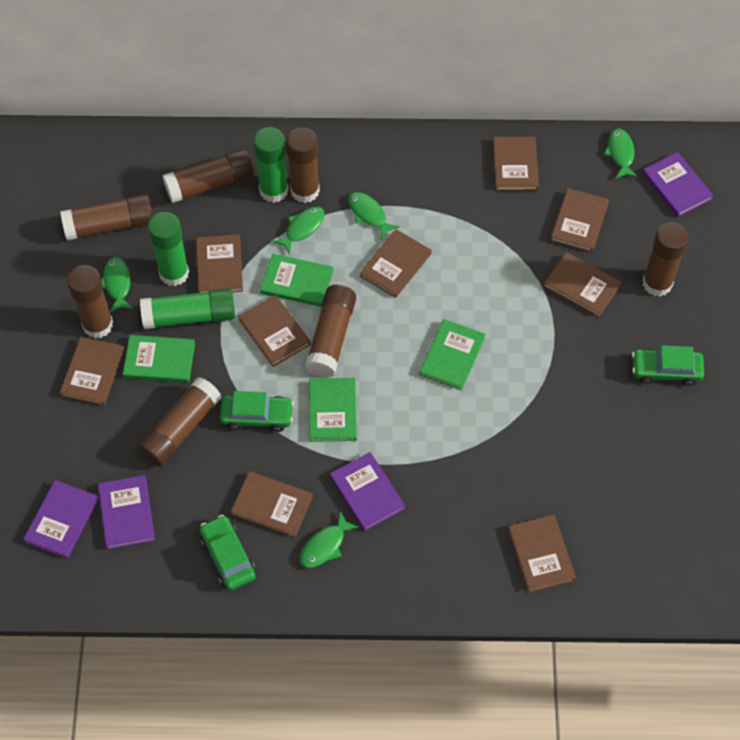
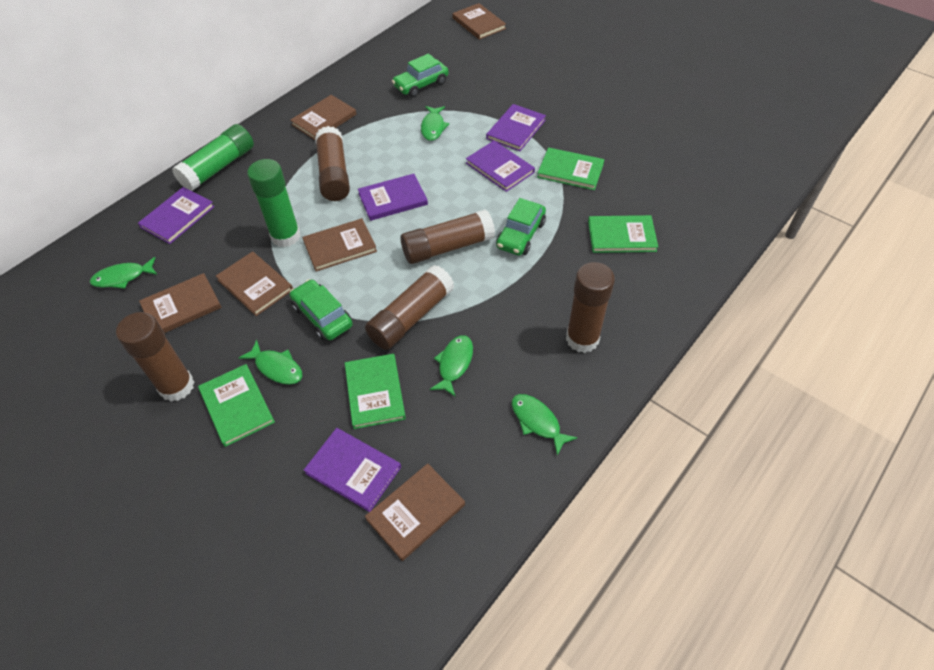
brown book: [60,337,125,406] [196,234,243,293] [231,471,313,537] [238,295,311,367] [360,229,432,298] [493,137,539,191] [508,515,576,592] [544,252,622,317] [550,188,609,253] = 9 -> [139,273,222,333] [216,251,293,316] [290,95,356,140] [302,218,377,272] [365,463,465,561] [452,3,506,40] = 6
brown glue stick: [60,194,153,241] [67,265,113,338] [137,377,221,467] [162,148,254,203] [286,127,320,203] [305,285,356,378] [643,222,689,297] = 7 -> [116,312,194,402] [315,126,350,201] [365,265,454,350] [400,209,495,264] [566,262,615,353] = 5
green glue stick: [140,288,235,329] [148,212,189,286] [253,127,289,203] = 3 -> [172,124,254,191] [247,159,300,247] = 2
purple book: [23,480,99,559] [98,475,155,549] [330,452,405,531] [642,152,714,217] = 4 -> [138,187,215,244] [304,428,401,512] [358,174,428,221] [466,141,535,192] [486,104,546,151] = 5

